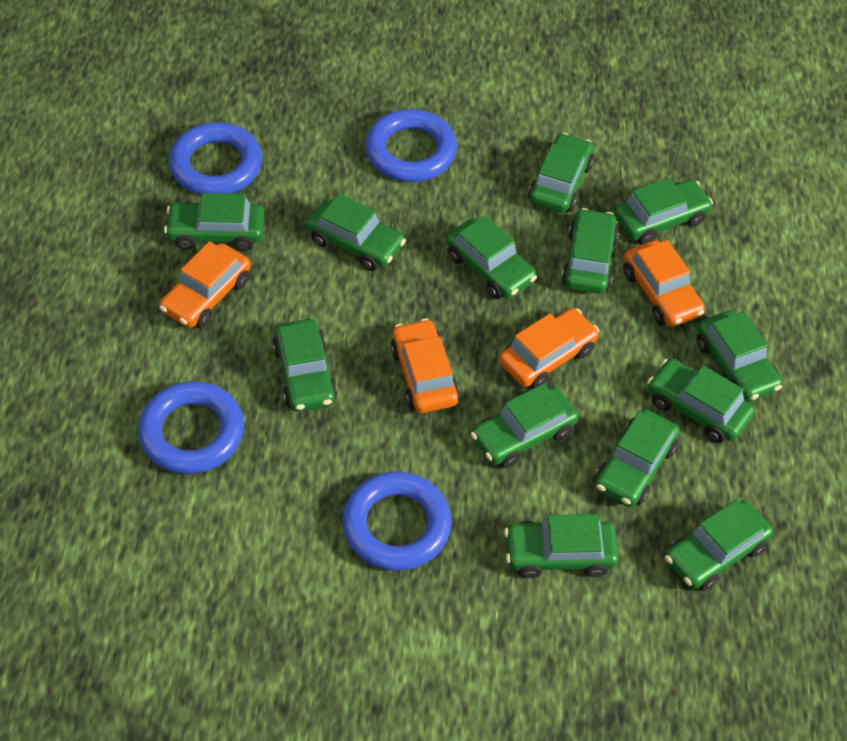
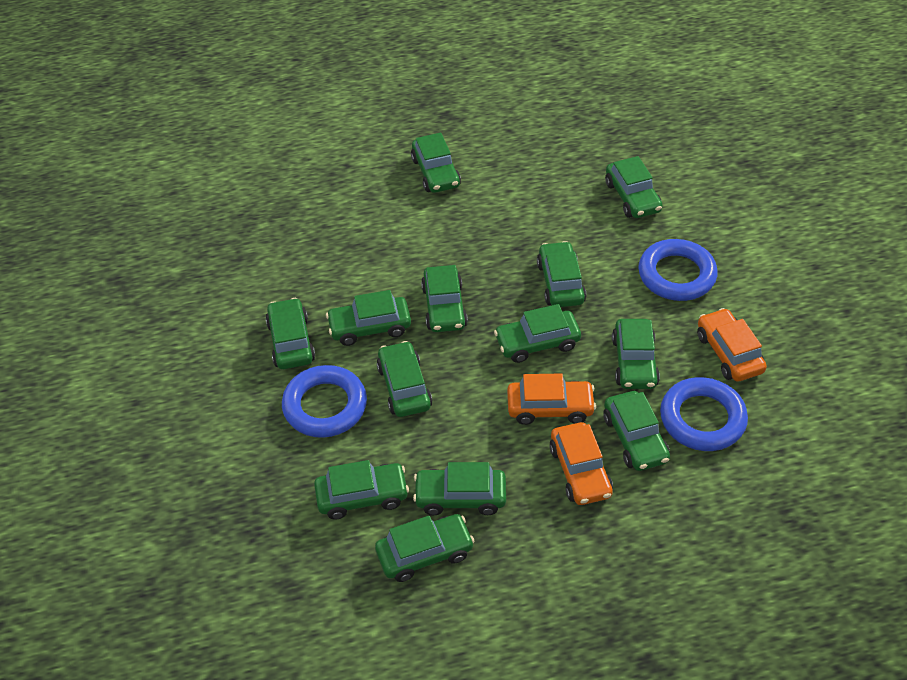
blue ring: [138,381,244,474] [169,122,262,195] [343,471,452,571] [366,109,457,182] = 4 -> [282,365,367,438] [638,239,718,301] [660,377,748,451] = 3
orange car: [159,241,251,328] [390,319,460,413] [499,308,599,388] [623,240,705,327] = 4 -> [507,373,596,425] [549,422,613,505] [697,308,767,382] = 3

